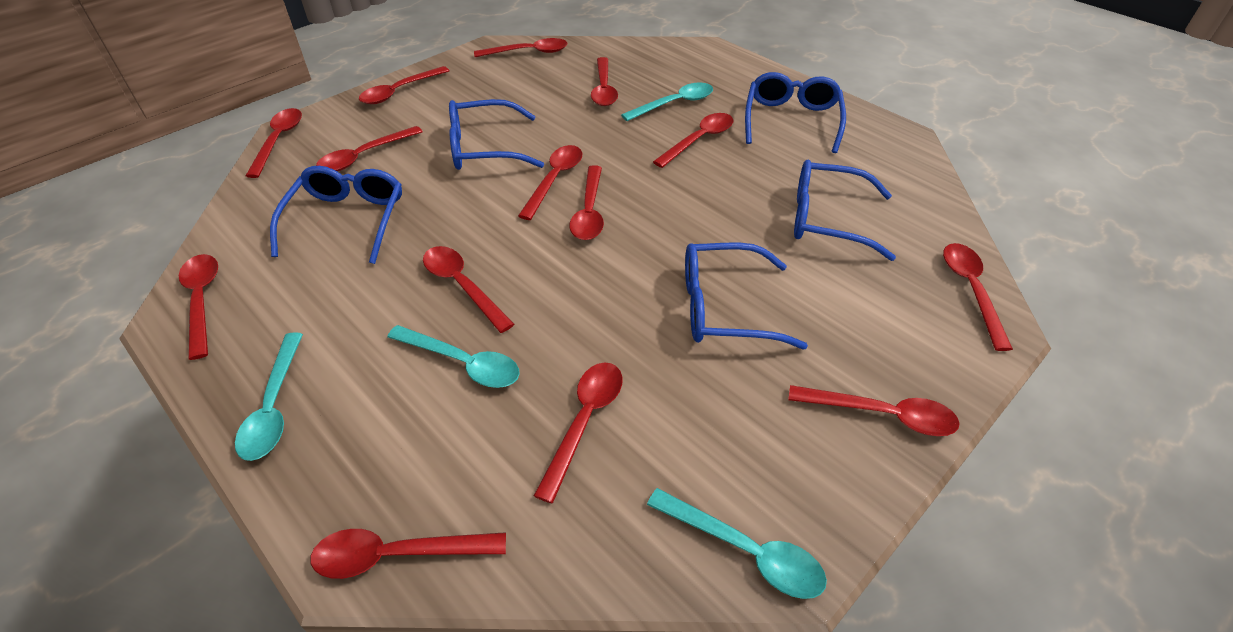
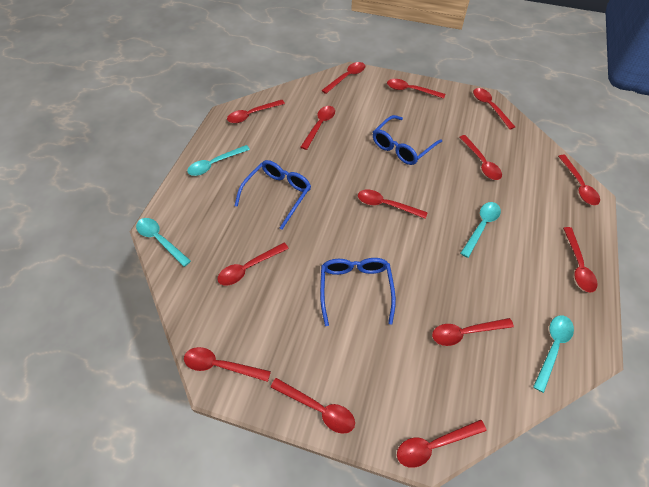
blue glasses: [270,166,402,264] [449,99,544,170] [685,242,808,349] [745,72,846,153] [794,160,896,261] = 5 -> [235,160,311,230] [320,258,396,326] [373,115,442,165] = 3

